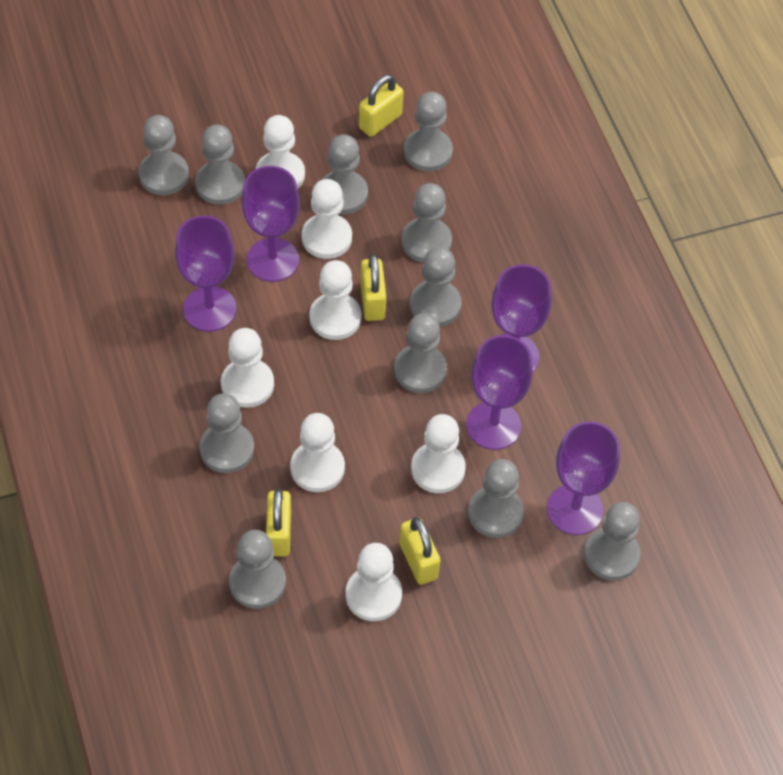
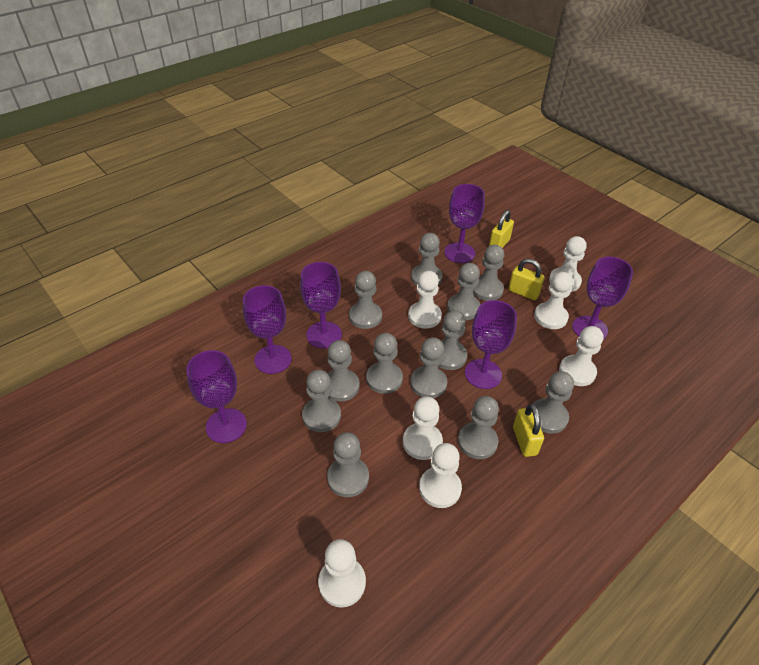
grey pawn: [139,115,189,195] [195,125,245,205] [200,394,254,473] [229,530,286,609] [322,135,368,214] [394,313,447,393] [401,183,452,263] [404,92,453,171] [410,247,462,327] [468,459,524,538] [584,502,640,581] = 11 -> [302,370,341,432] [327,340,360,402] [327,432,369,497] [349,271,382,329] [366,333,403,394] [410,337,447,398] [411,233,442,286] [438,310,467,370] [447,263,480,320] [458,396,499,459] [473,245,504,301] [533,371,574,434] = 12
purple goblet: [175,216,237,332] [242,166,300,282] [466,335,533,450] [492,264,552,372] [547,421,620,535] = 5 -> [186,350,247,443] [243,285,291,374] [300,262,342,348] [444,184,485,263] [465,300,517,389] [572,257,633,339] = 6
yellow padlock: [266,488,291,557] [359,75,404,137] [360,254,386,321] [399,517,440,585] = 4 -> [489,210,514,248] [508,258,545,300] [513,404,544,457] = 3

